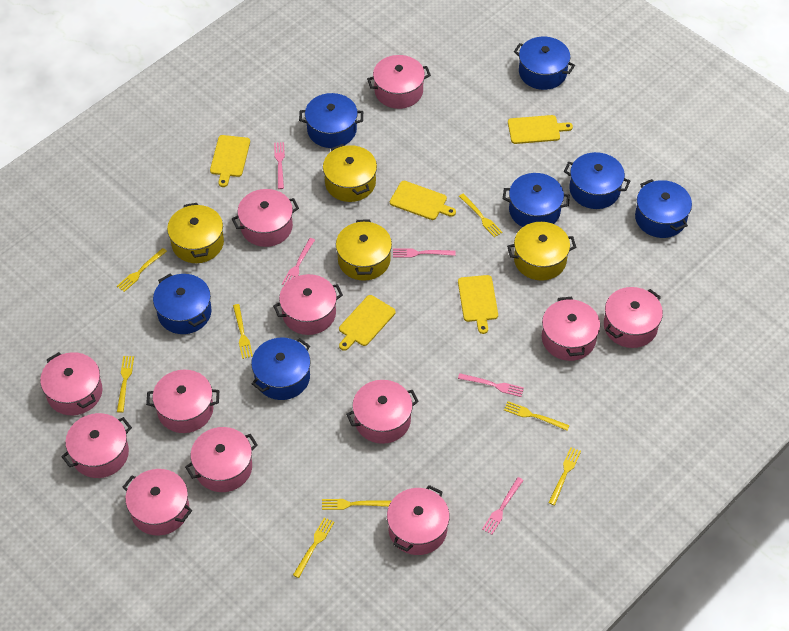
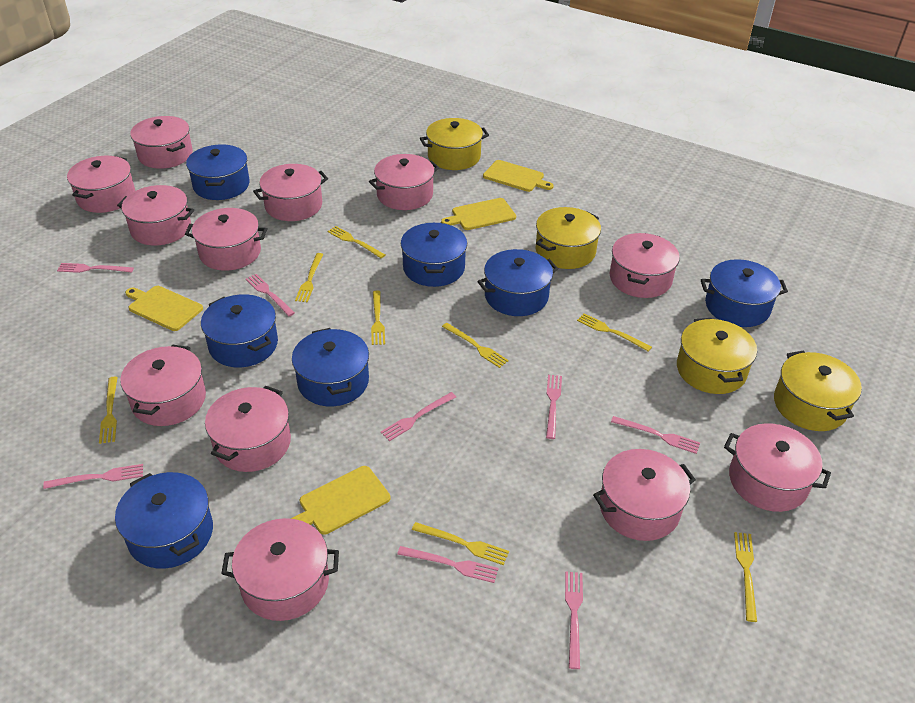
pink fork: [274,142,285,189] [282,238,315,285] [393,248,456,258] [458,373,524,397] [482,477,524,535] = 5 -> [43,464,143,489] [57,263,134,273] [246,274,295,316] [380,392,456,441] [397,546,498,583] [546,375,562,439] [565,571,583,669] [611,416,700,454] = 8
yellow cutting board: [210,135,250,187] [339,295,396,351] [390,181,456,220] [458,275,498,334] [508,115,573,144] = 5 -> [125,286,203,331] [291,466,390,535] [441,198,516,230] [483,160,554,192] = 4

